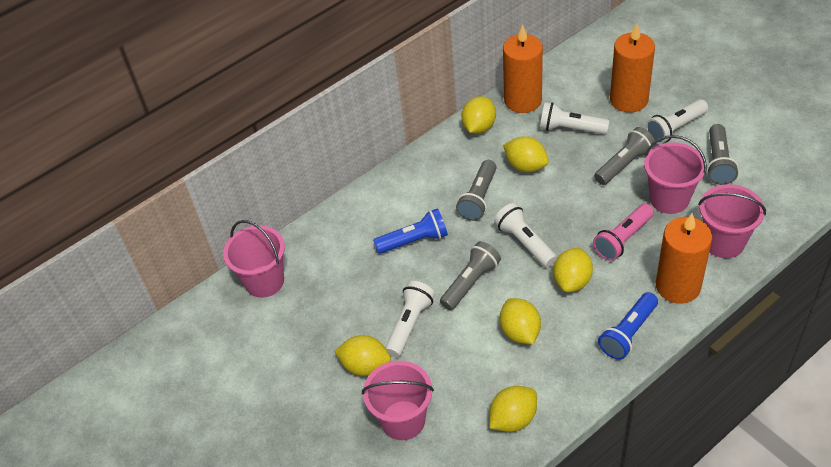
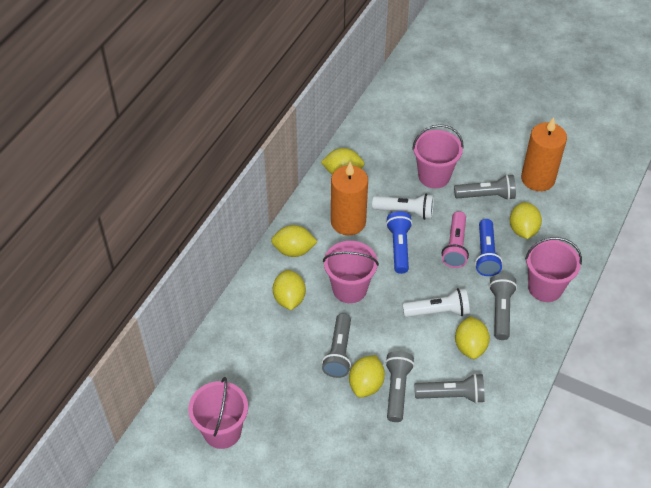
grey flashlight: [440,241,501,310] [456,160,497,221] [594,127,656,185] [707,124,739,185] = 4 -> [322,313,351,378] [385,351,415,422] [414,373,485,404] [454,174,516,200] [489,274,517,340] = 5
orange candle: [503,25,543,113] [610,24,655,113] [656,213,712,304] = 3 -> [331,162,368,235] [521,117,567,191] = 2
white flashlight: [385,281,435,357] [494,203,557,267] [540,102,609,134] [646,99,708,144] = 4 -> [372,193,434,220] [402,288,470,317] = 2

